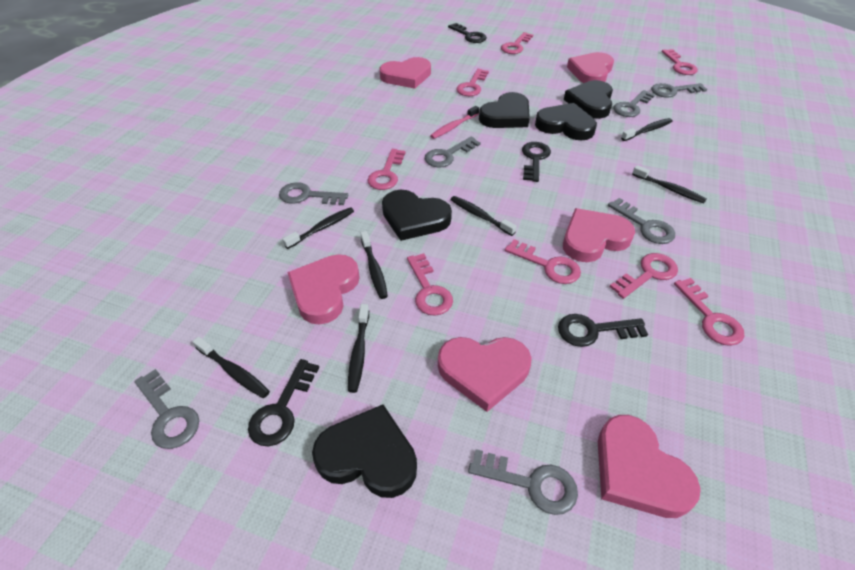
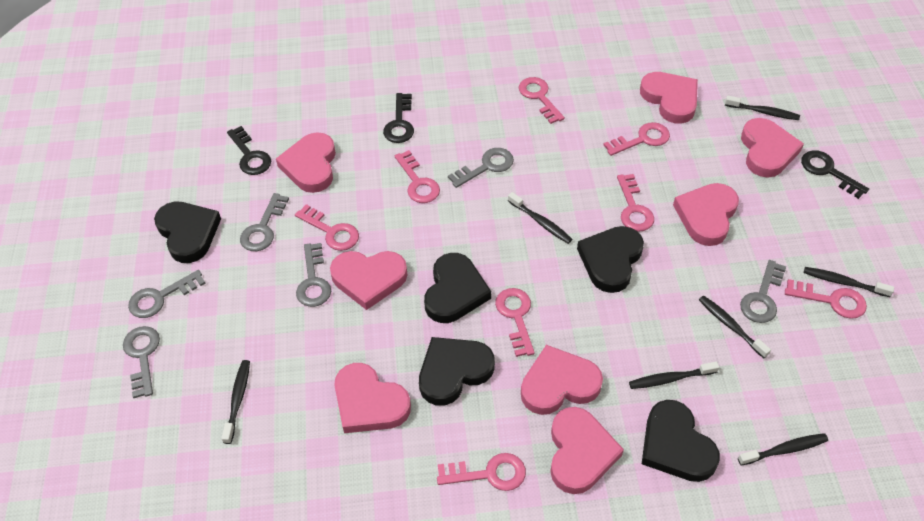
black key: [248,359,319,446] [448,23,487,43] [522,142,551,182] [558,314,648,347] = 4 -> [227,126,271,175] [383,93,414,143] [801,150,869,199] = 3
grey key: [134,369,199,449] [279,182,348,205] [425,136,481,167] [468,449,578,515] [608,198,675,244] [613,90,655,117] [651,83,707,98] = 7 -> [123,326,160,398] [128,270,206,318] [240,193,289,251] [296,243,331,307] [448,148,514,188] [740,260,786,323] = 6
pink heart: [287,254,360,325] [379,57,431,89] [438,337,532,412] [563,208,635,262] [567,52,614,83] [598,415,701,518] = 6 -> [276,132,336,193] [330,251,408,310] [334,363,411,433] [521,345,603,415] [550,407,624,494] [640,72,698,124] [673,183,739,246] [741,118,804,178] = 8
pink toothbrush: [430,106,479,139] = 1 -> none = 0

